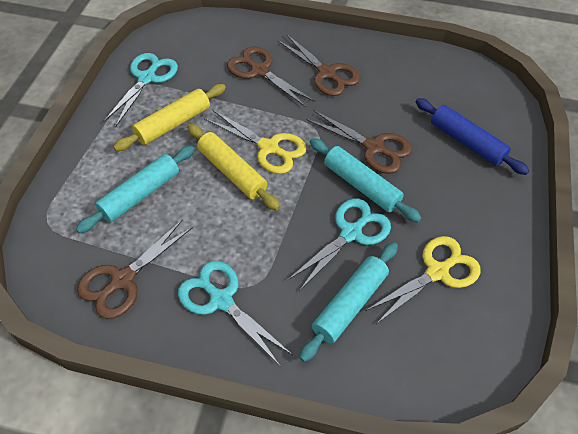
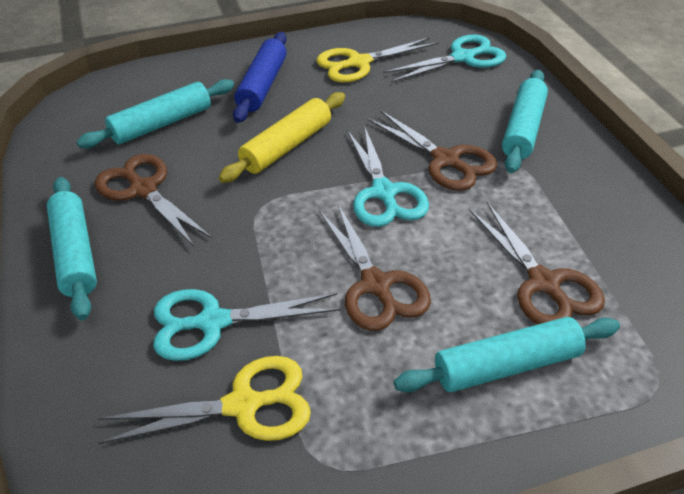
turquoise rolling pin: [76,146,195,234] [299,242,398,362] [310,138,422,223] = 3 -> [47,177,97,320] [76,79,234,148] [394,317,620,392] [502,70,548,173] = 4
yellow rolling pin: [113,84,226,151] [187,124,280,210] = 2 -> [219,92,345,183] = 1

